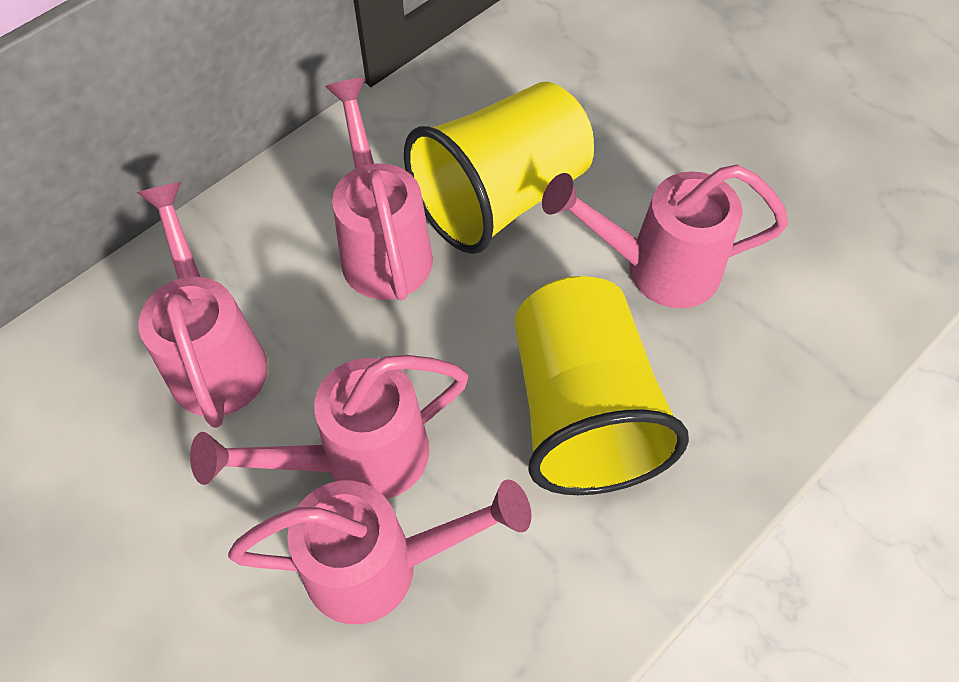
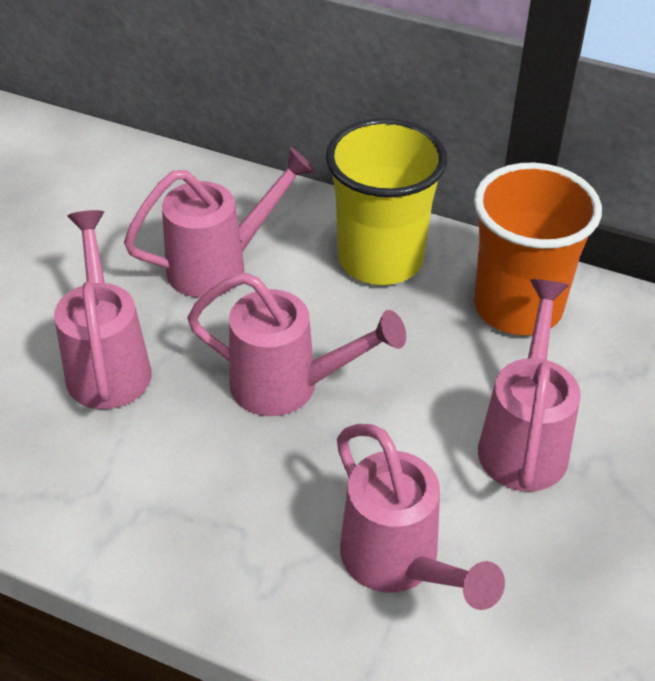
orange cup: none = 0 -> [474,163,602,335] = 1
yellow cup: [404,82,594,254] [515,276,689,495] = 2 -> [326,118,447,285] = 1

